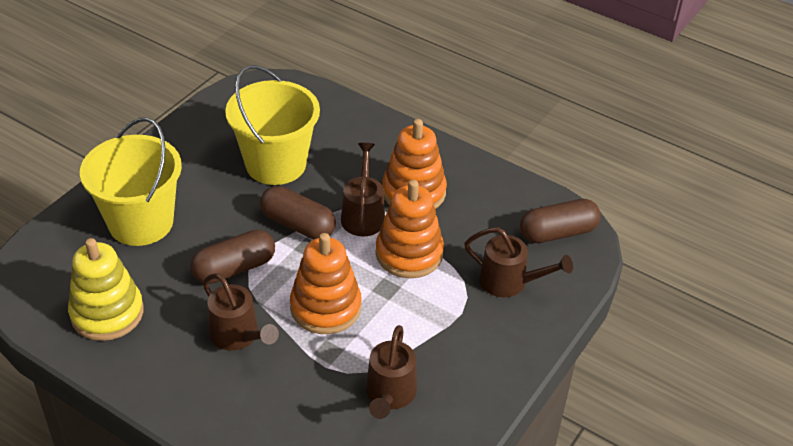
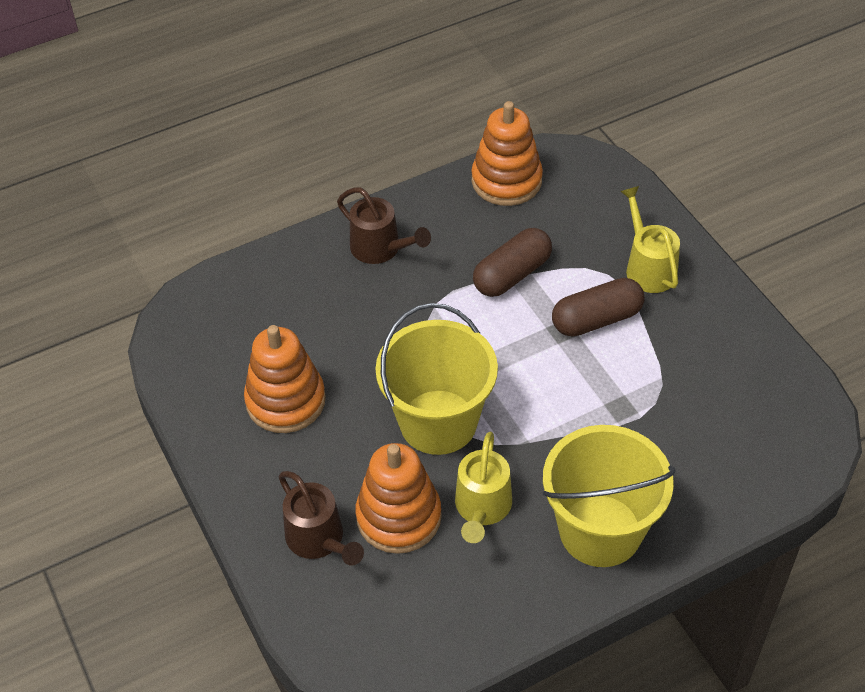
brown capsule: [191,230,275,284] [260,186,336,239] [520,199,601,243] = 3 -> [473,228,552,297] [552,278,644,337] = 2
brown watering can: [203,273,279,351] [341,143,385,236] [366,325,417,419] [464,227,573,297] = 4 -> [279,471,364,566] [337,187,431,264] = 2
yellow stacking toy: [68,238,144,341] = 1 -> none = 0
yellow watering can: none = 0 -> [455,432,512,543] [620,186,680,293] = 2

